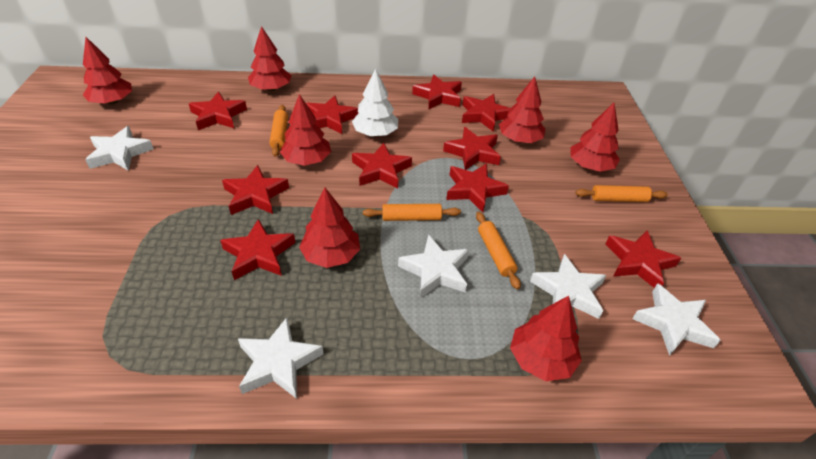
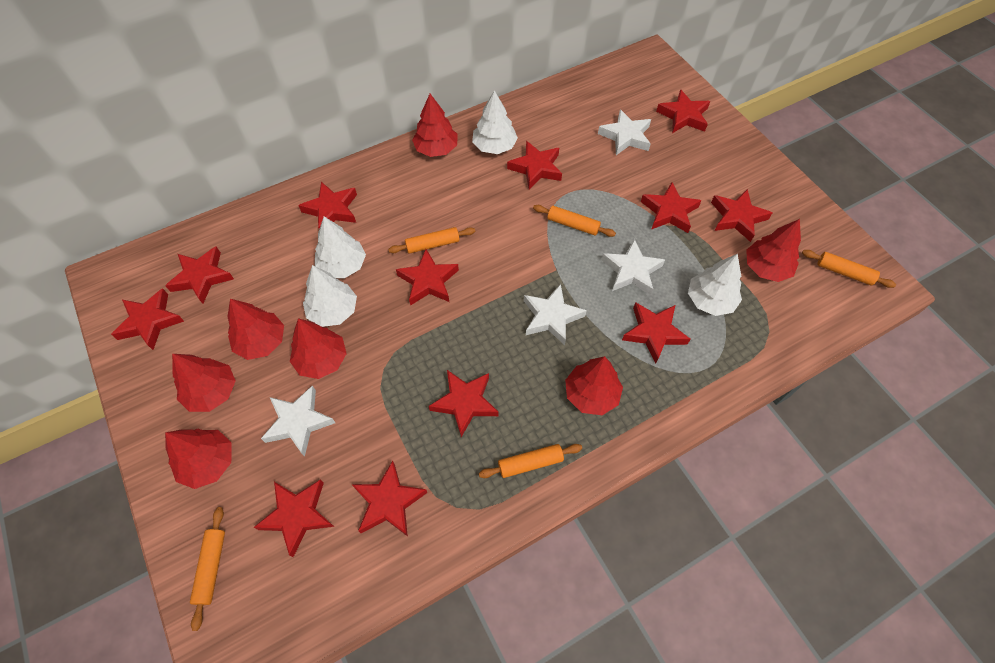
orange rolling pin: [269,105,288,157] [363,204,461,221] [476,212,521,289] [575,185,668,202] = 4 -> [190,507,225,631] [388,227,475,254] [479,444,582,478] [533,205,616,237] [802,250,896,288] = 5
red star: [189,92,247,130] [220,219,296,280] [222,165,289,215] [306,95,358,134] [352,143,412,188] [412,75,462,109] [443,127,501,170] [446,163,509,212] [462,94,510,132] [606,230,681,288] = 10 -> [111,288,184,350] [165,246,234,304] [254,479,334,557] [298,182,357,229] [352,461,427,537] [396,249,459,306] [429,370,499,437] [507,141,562,189] [622,302,691,363] [641,182,702,233] [656,89,710,133] [711,189,772,242] = 12
white star: [85,126,154,171] [238,317,324,399] [398,235,469,298] [530,254,606,319] [632,283,721,356] = 5 -> [261,385,335,457] [524,284,587,345] [598,109,651,155] [602,239,665,295] = 4
white tree: [352,69,398,136] = 1 -> [303,265,357,327] [315,216,366,278] [472,90,518,154] [688,254,742,316] = 4

